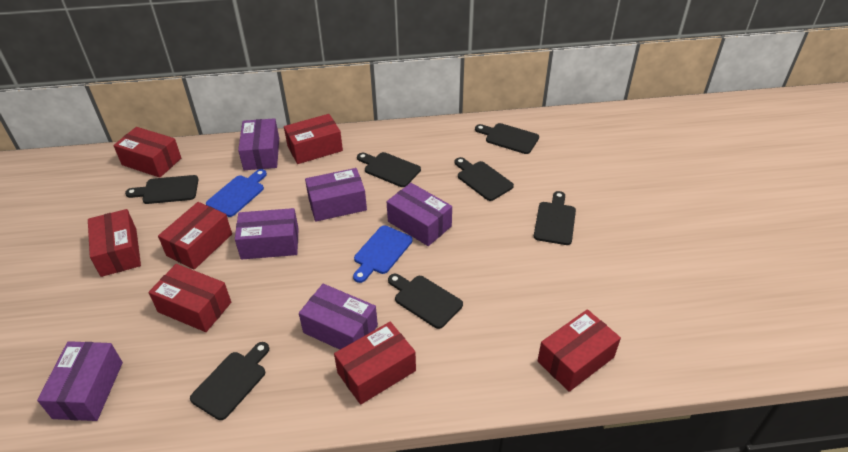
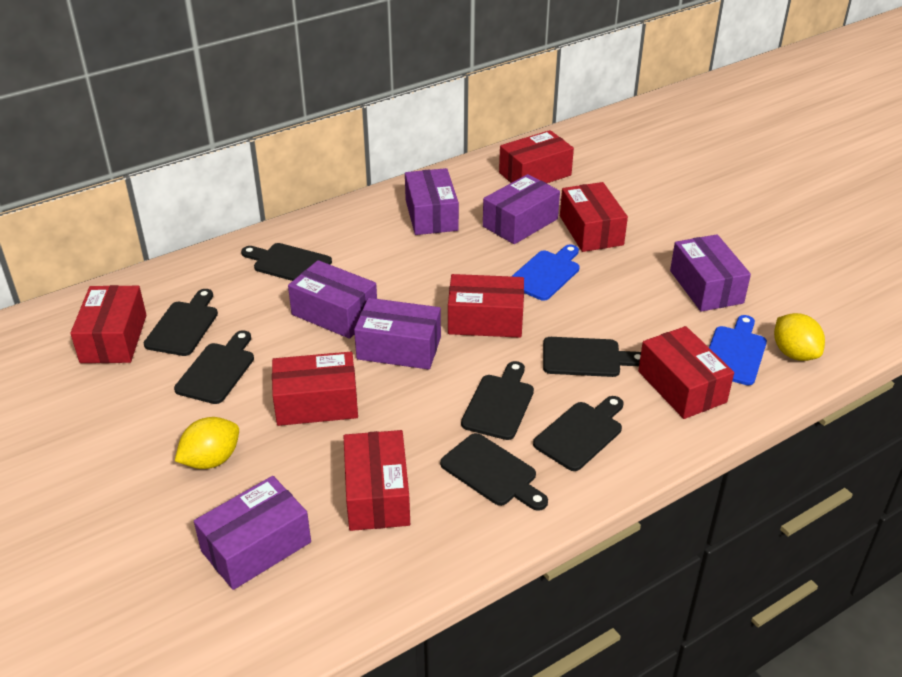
yellow lemon: none = 0 -> [175,417,239,469] [774,313,825,361] = 2

